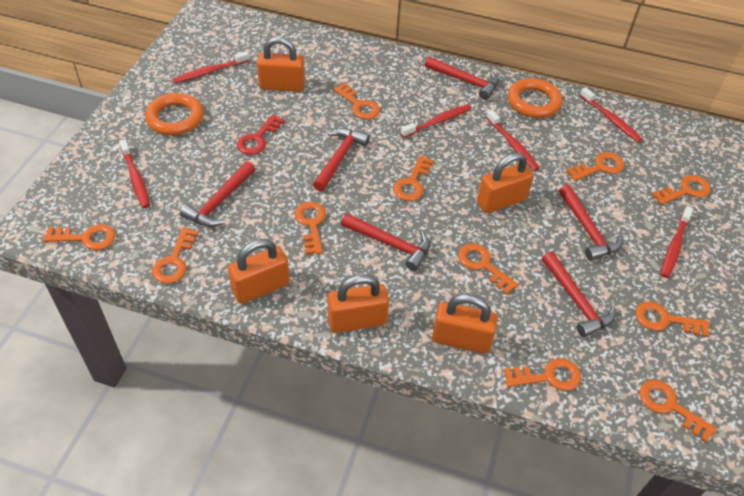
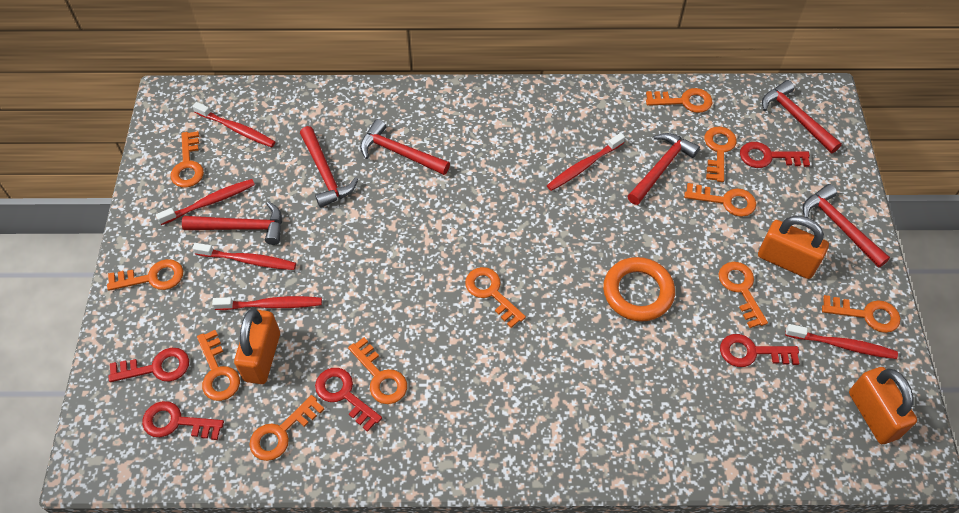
orange padlock: [228,239,290,304] [257,37,305,92] [328,275,389,333] [432,294,498,354] [477,153,534,213] = 5 -> [234,309,280,384] [758,216,829,279] [849,367,917,444] = 3
orange ring: [145,93,204,135] [508,78,562,118] = 2 -> [603,257,675,321] = 1
red key: [237,114,285,155] = 1 -> [108,348,189,382] [142,401,224,440] [315,368,382,432] [720,334,799,367] [740,142,810,168] = 5

